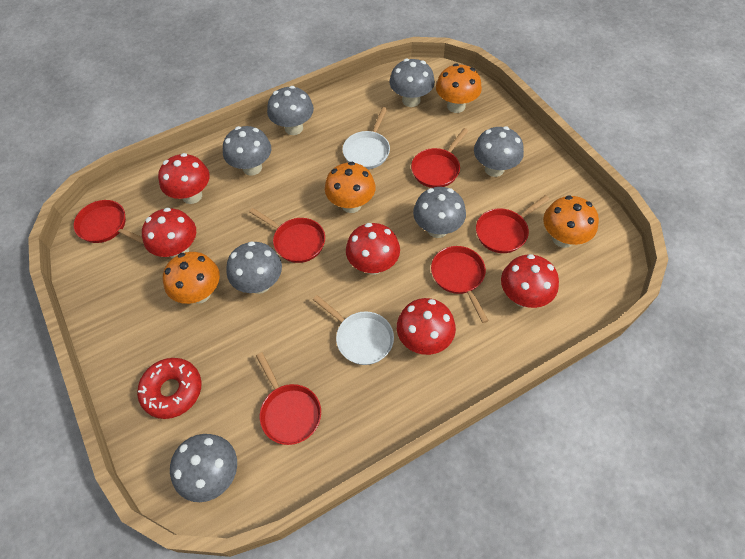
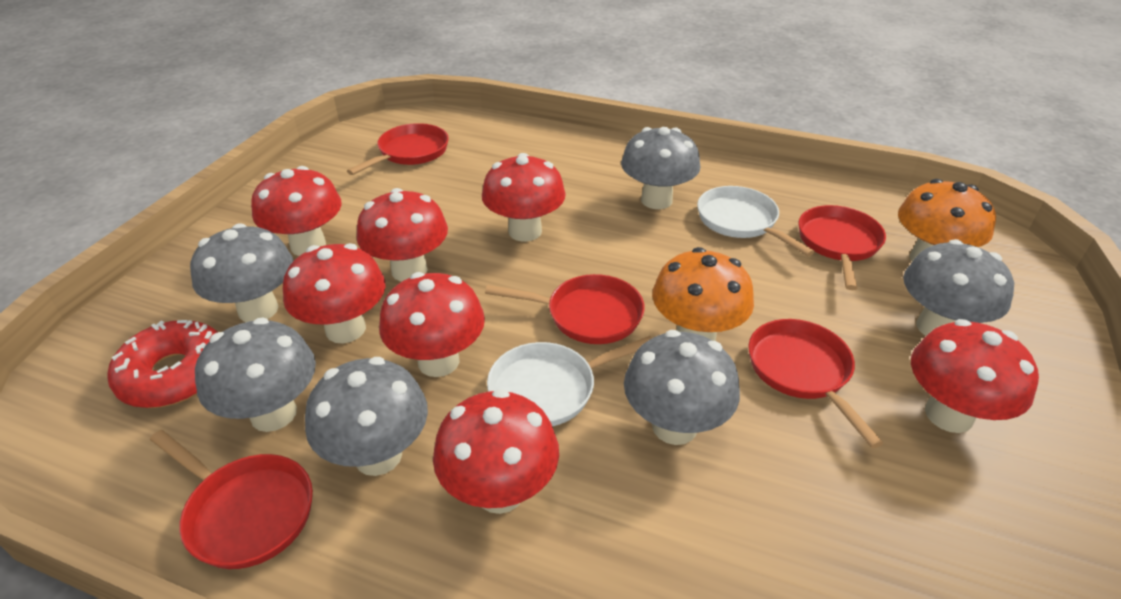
grey mushroom: [170,434,237,502] [223,126,271,176] [226,241,282,294] [267,86,314,135] [389,59,435,107] [413,187,466,238] [474,126,524,177] = 7 -> [190,223,293,322] [195,318,316,432] [305,357,428,476] [621,127,700,209] [624,330,740,445] [903,239,1014,336] = 6
orange mushroom: [163,252,220,304] [325,162,376,213] [436,63,482,113] [543,195,599,248] = 4 -> [652,247,754,341] [898,179,996,261] = 2
red mushroom: [142,208,196,259] [158,153,210,204] [346,223,400,275] [397,298,456,355] [501,254,559,308] = 5 -> [251,166,341,256] [283,243,385,343] [357,188,448,282] [379,272,485,377] [433,389,559,514] [482,153,566,242] [911,319,1039,433] = 7
red pan: [74,200,144,244] [249,208,325,263] [256,352,321,445] [411,128,468,188] [431,246,489,323] [476,195,549,253] = 6 -> [150,430,313,569] [347,123,449,175] [485,274,645,344] [748,319,883,448] [798,205,886,290] = 5

